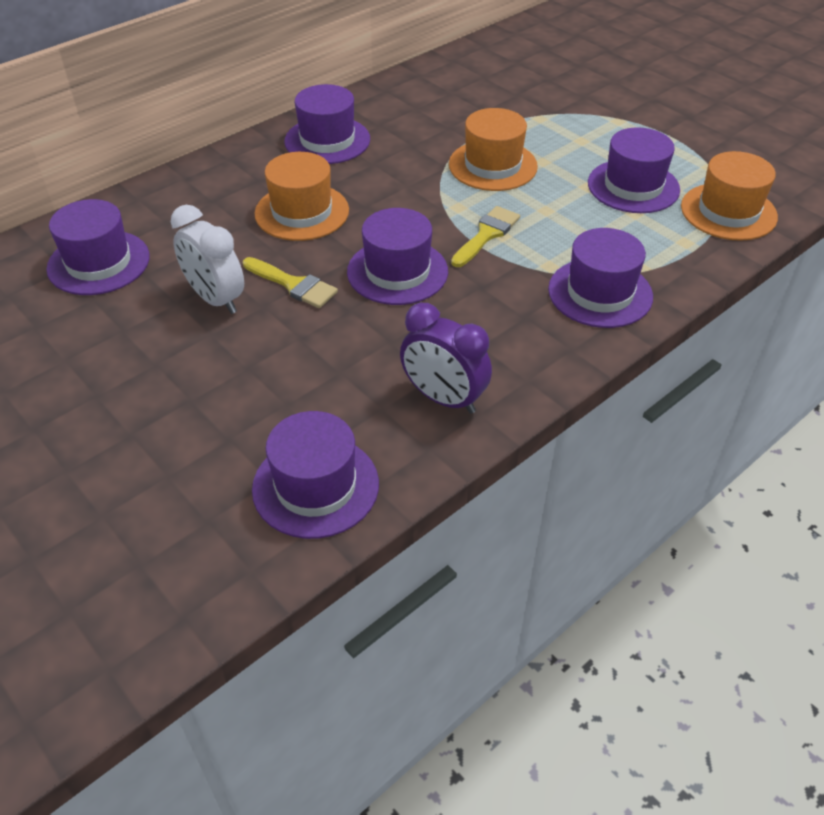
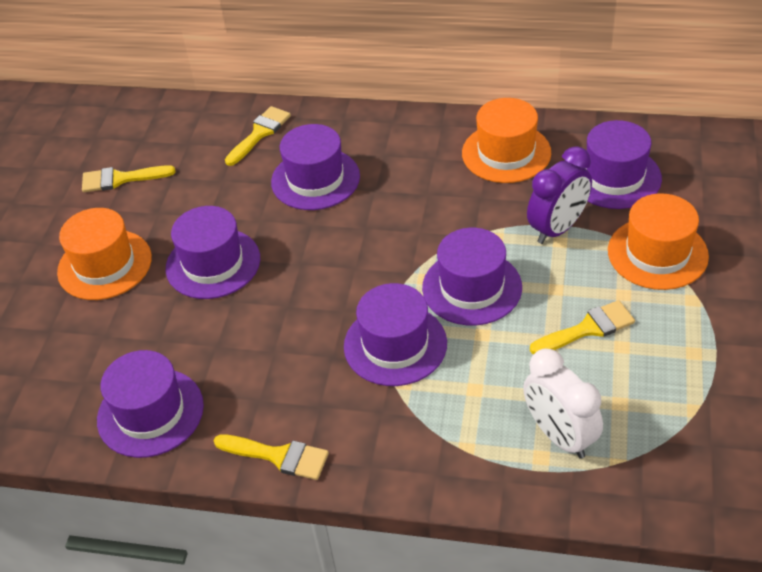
yellow brush: [243,257,338,308] [451,206,520,267] = 2 -> [82,165,176,192] [214,434,329,480] [225,106,291,166] [530,300,635,354] = 4

